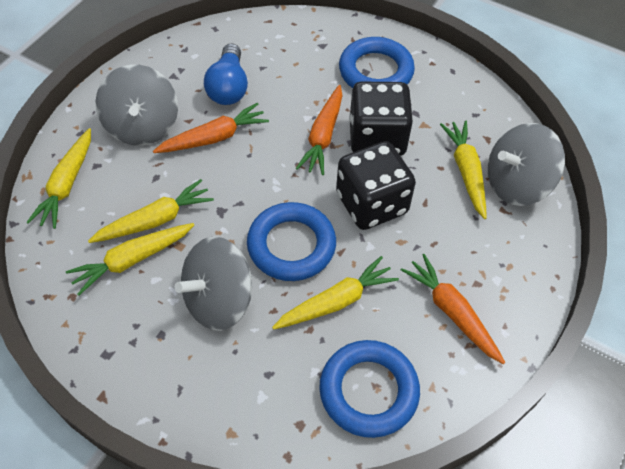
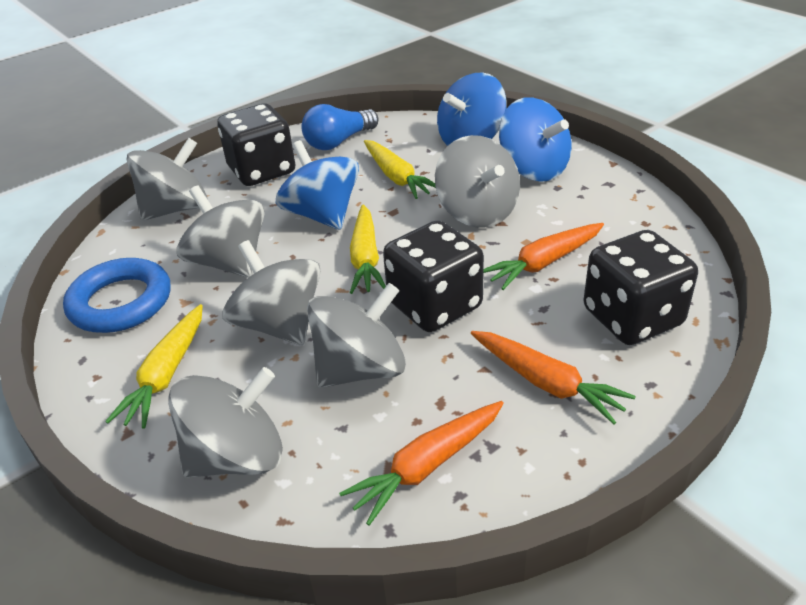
black dice: [336,141,416,230] [349,82,413,156] = 2 -> [217,104,295,186] [383,220,484,332] [583,230,698,345] = 3
blue ring: [247,202,336,281] [319,340,420,438] [339,37,415,88] = 3 -> [63,258,171,333] = 1
blue spinning top: none = 0 -> [276,140,359,230] [437,72,507,146] [499,97,572,182] = 3
grey spinning top: [95,65,178,146] [175,236,252,331] [488,123,565,206] = 3 -> [126,138,207,221] [168,367,283,478] [177,186,265,278] [222,240,321,345] [307,283,406,388] [435,135,520,228] = 6
yellow carrot: [26,128,91,229] [66,223,194,295] [88,179,214,243] [272,256,399,330] [440,120,487,219] = 5 -> [105,304,203,429] [350,205,386,294] [364,140,436,199] = 3

